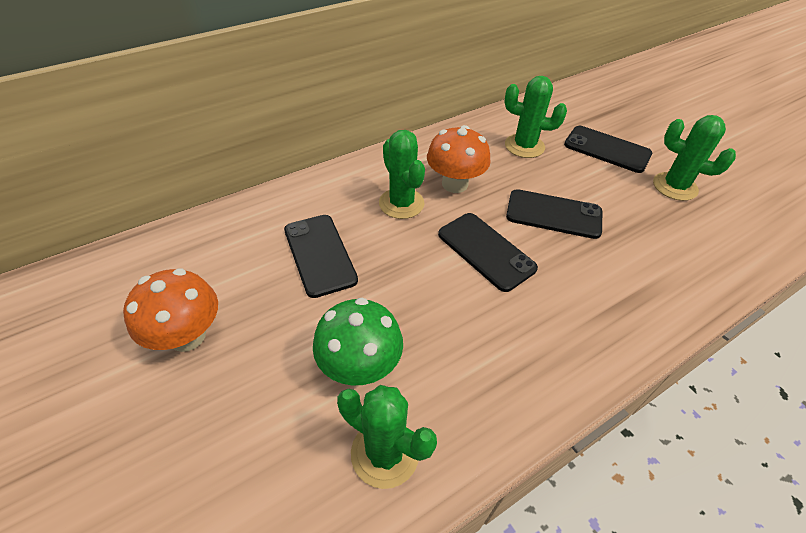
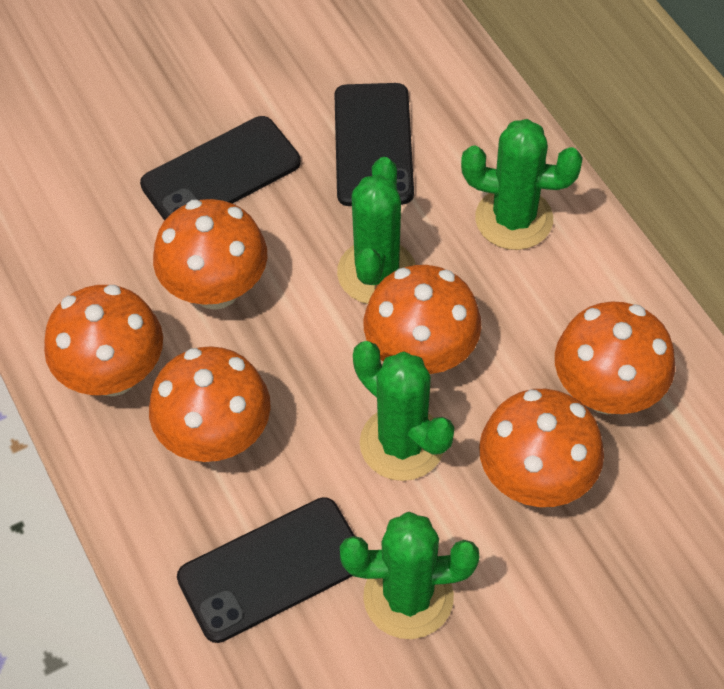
black phone: [284,215,358,298] [438,213,538,292] [506,189,602,239] [564,126,653,173] = 4 -> [140,116,301,221] [177,497,355,643] [334,83,414,206] = 3
green mushroom: [313,297,403,386] = 1 -> none = 0
orange mushroom: [123,268,218,352] [427,125,491,193] = 2 -> [44,285,163,396] [149,346,271,462] [153,199,267,310] [364,265,481,375] [479,389,604,507] [555,301,675,415] = 6

